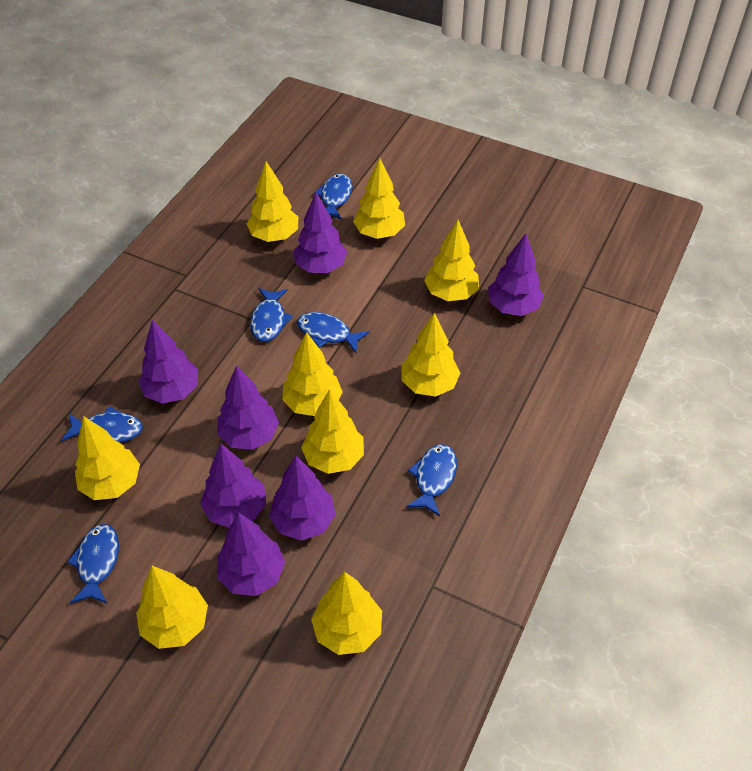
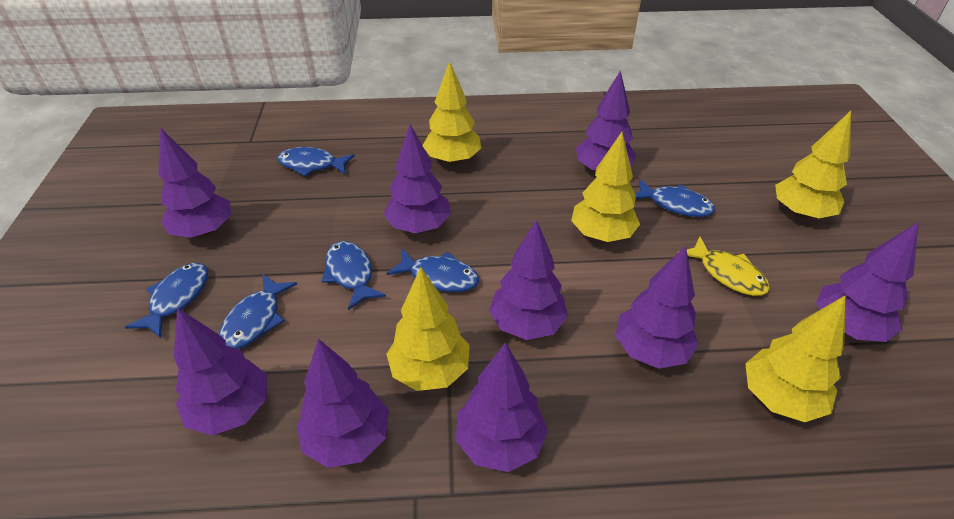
purple tree: [138,319,198,404] [200,444,266,528] [217,366,279,450] [217,512,285,596] [269,456,336,541] [294,192,347,273] [488,233,544,316] = 7 -> [158,127,231,238] [174,307,267,435] [297,339,389,468] [384,124,451,233] [456,342,548,472] [489,219,568,340] [576,70,636,171] [615,246,699,369] [816,222,919,342] = 9
yellow fish: none = 0 -> [687,237,770,296] = 1
yellow tree: [75,416,140,500] [136,566,208,649] [247,161,298,242] [282,332,342,416] [301,389,364,474] [311,572,382,655] [353,158,405,239] [402,312,460,397] [424,219,479,301] = 9 -> [387,267,470,391] [423,61,481,165] [571,132,640,242] [745,295,846,422] [775,111,851,219] = 5

